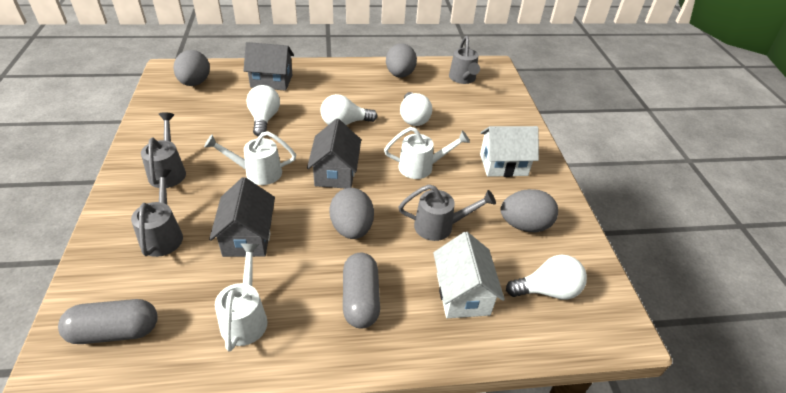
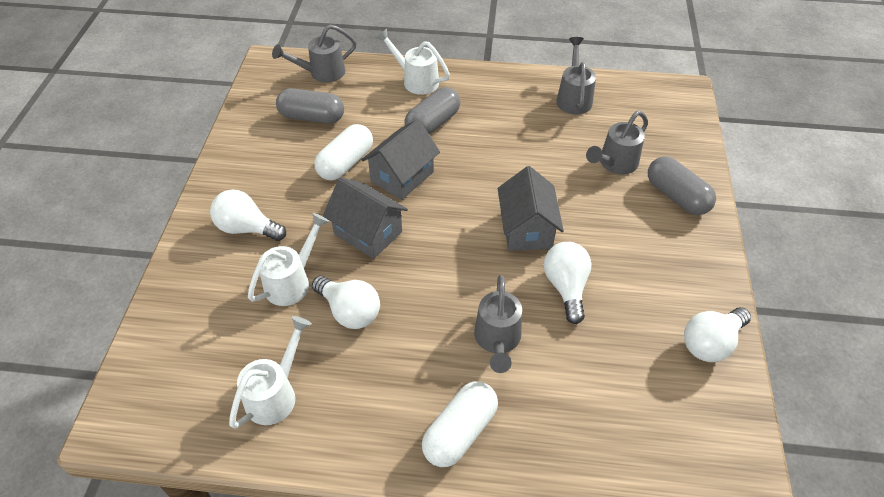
grey capsule: [58,299,158,344] [343,252,380,328] = 2 -> [276,88,344,124] [404,87,460,135] [648,156,716,215] = 3
grey egg: [173,50,210,86] [329,188,374,239] [386,43,417,78] [501,189,558,232] = 4 -> none = 0
white capsule: none = 0 -> [314,124,373,180] [422,381,498,467] = 2
white house: [433,232,505,318] [480,126,539,177] = 2 -> none = 0

